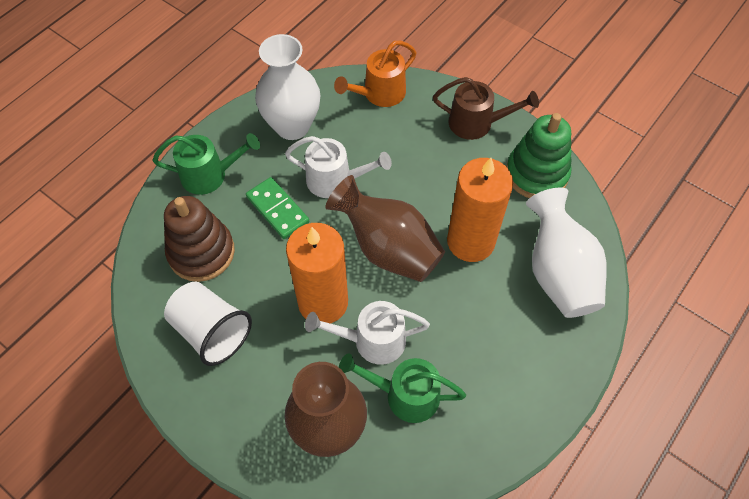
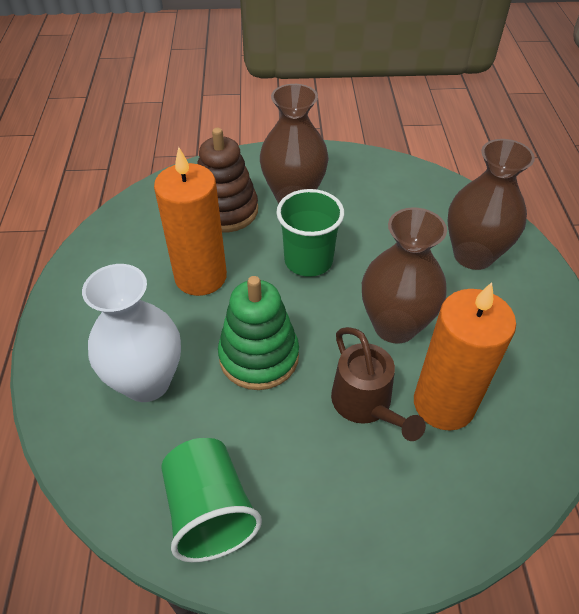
brown vase: [284,362,367,457] [325,175,445,282] = 2 -> [260,84,329,203] [362,207,447,344] [448,139,535,270] = 3
green cup: none = 0 -> [161,438,262,562] [276,189,344,277] = 2
green domino: [246,177,309,239] = 1 -> none = 0
green watering can: [152,133,260,195] [339,353,466,423] = 2 -> none = 0
orange watering can: [334,41,417,107] = 1 -> none = 0
white cup: [164,282,252,366] = 1 -> none = 0
white vase: [255,34,320,140] [526,187,606,318] = 2 -> [82,264,181,402] = 1
white watering can: [285,136,392,198] [305,301,430,365] = 2 -> none = 0

